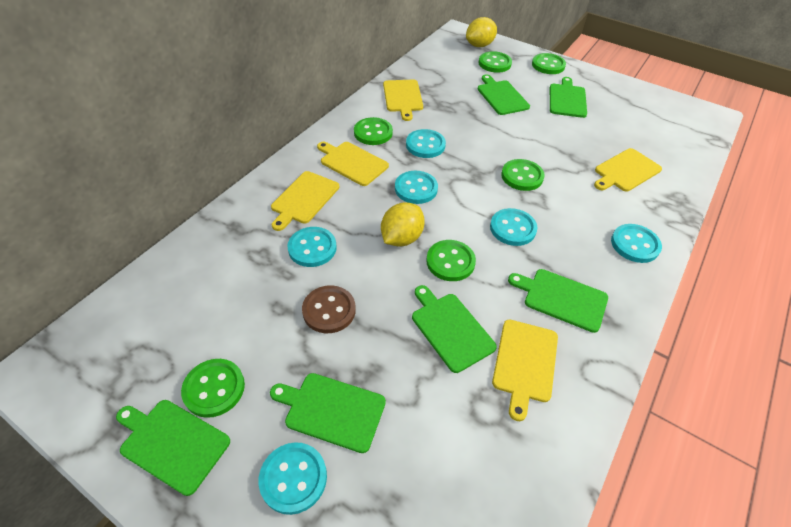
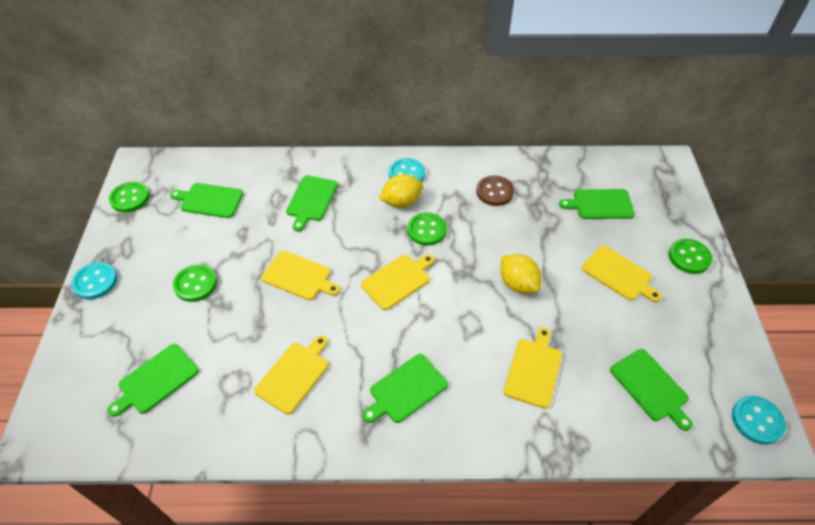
green button: [181,359,245,418] [354,117,393,145] [426,240,476,281] [478,51,512,73] [501,159,545,191] [532,53,566,74] = 6 -> [109,182,150,213] [173,264,217,302] [408,212,447,246] [668,239,712,274] = 4
turquoise button: [259,442,327,515] [287,227,337,267] [395,171,438,204] [406,129,446,158] [490,208,537,246] [611,224,662,263] = 6 -> [71,262,117,300] [389,158,425,182] [732,396,786,445] = 3

